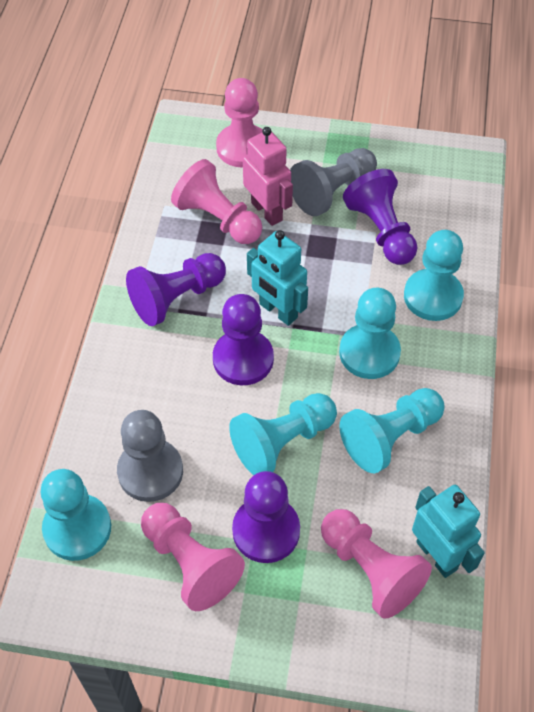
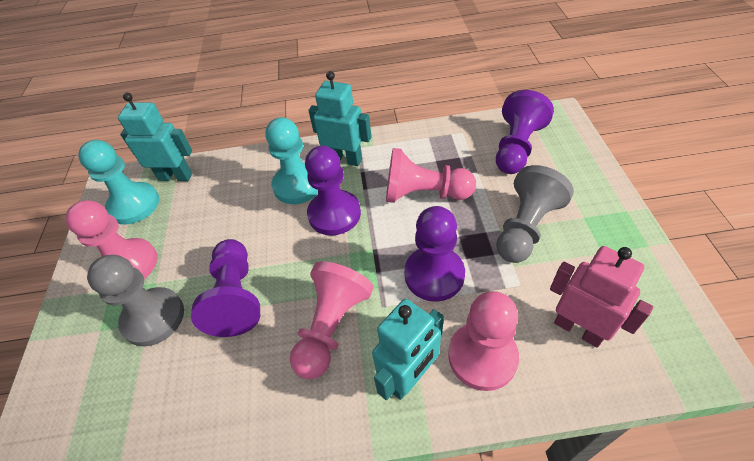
turquoise pawn: [40,469,111,561] [229,393,337,475] [339,288,401,379] [339,388,445,473] [404,230,464,321] = 5 -> [78,140,159,224] [266,117,318,204] = 2
turquoise robot: [247,230,308,326] [412,485,485,578] = 2 -> [118,93,192,181] [308,71,371,166] [372,299,444,400] = 3

